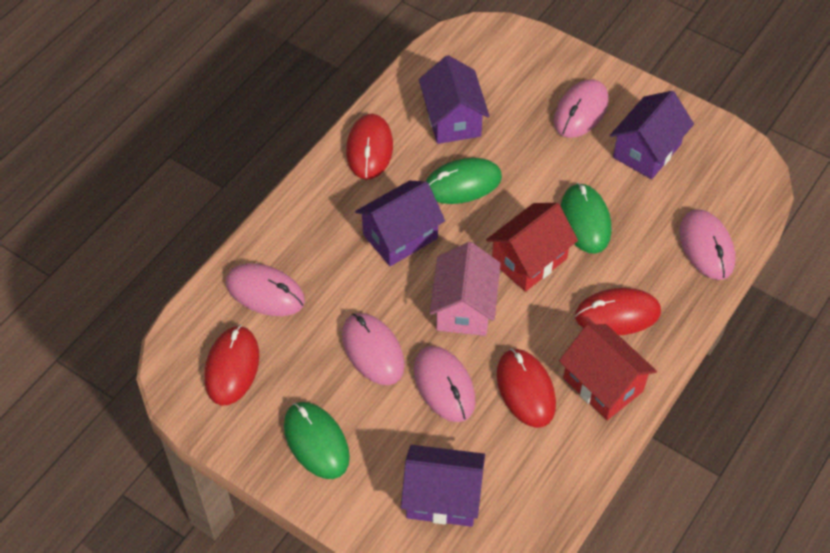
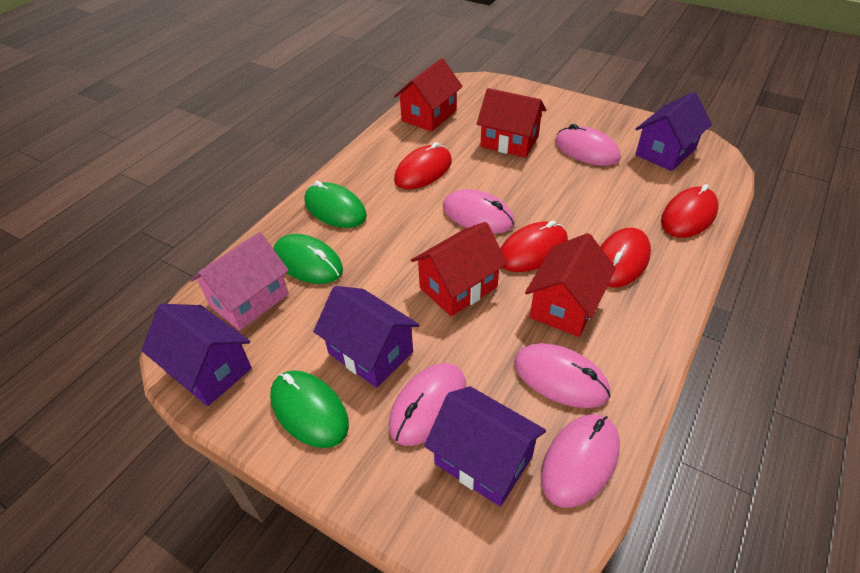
red house: [486,203,578,292] [559,324,657,420] = 2 -> [394,58,463,132] [411,222,508,317] [477,88,546,158] [525,233,616,337] = 4

